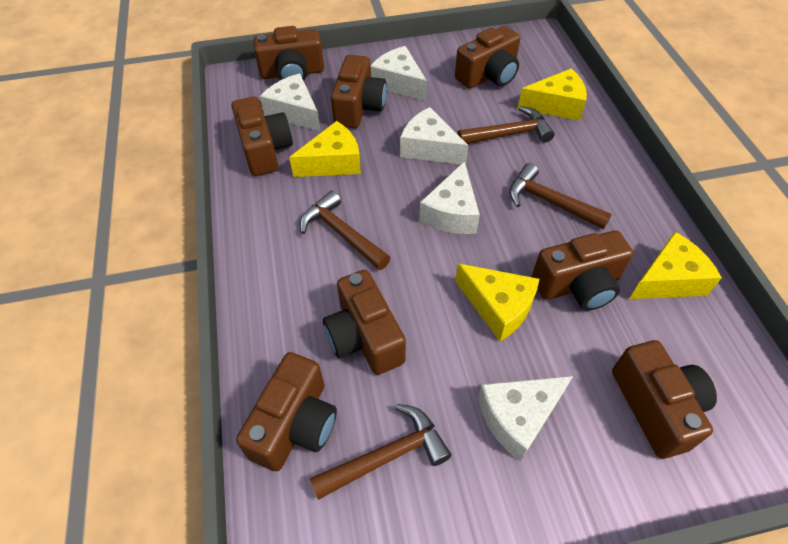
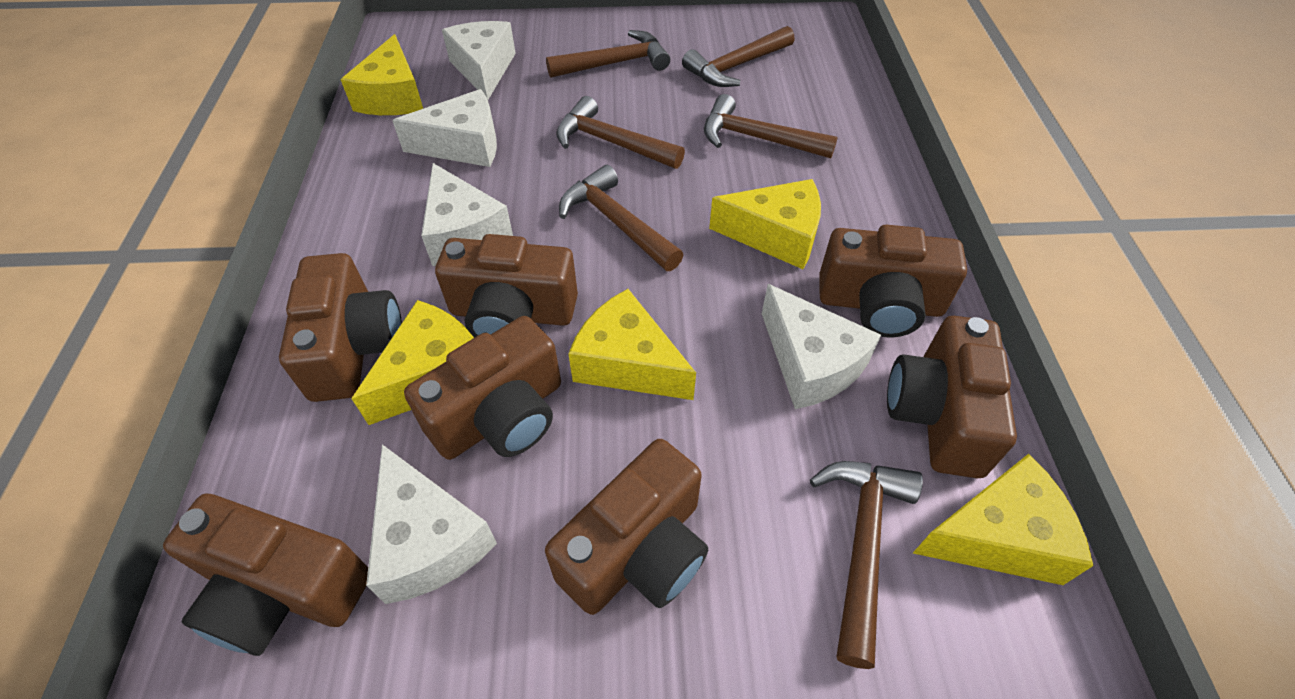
brown camera: [232,97,293,176] [236,352,337,471] [254,26,324,81] [323,270,406,375] [331,55,387,128] [455,26,520,89] [532,230,633,311] [612,340,717,459] = 8 -> [163,493,368,656] [279,253,402,402] [404,316,561,460] [435,234,578,338] [545,439,708,615] [819,225,967,338] [887,316,1017,478] = 7
brown hammer: [300,190,390,270] [310,404,452,500] [457,106,555,144] [509,163,612,229] = 4 -> [546,30,670,78] [556,96,685,169] [559,165,683,271] [682,26,795,87] [704,94,838,158] [810,461,923,669] = 6
yellow cheese: [289,121,361,177] [455,263,539,341] [518,68,587,121] [629,232,722,299] = 4 -> [341,34,423,115] [351,300,474,425] [568,289,696,400] [709,179,821,269] [913,454,1093,585] = 5

